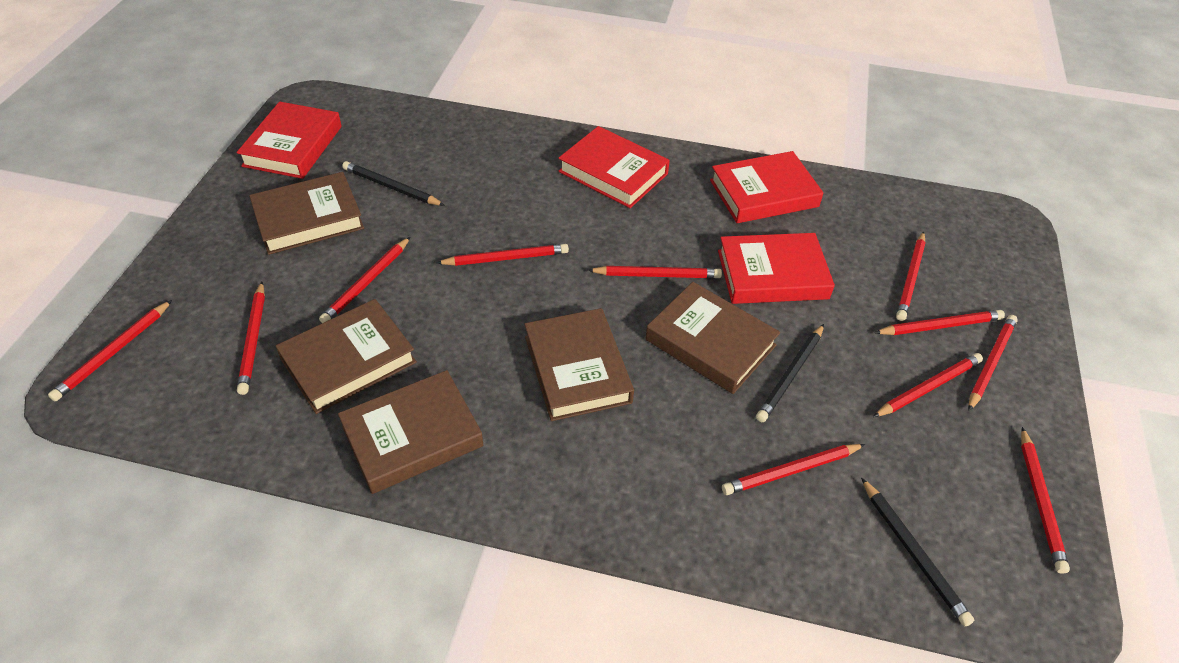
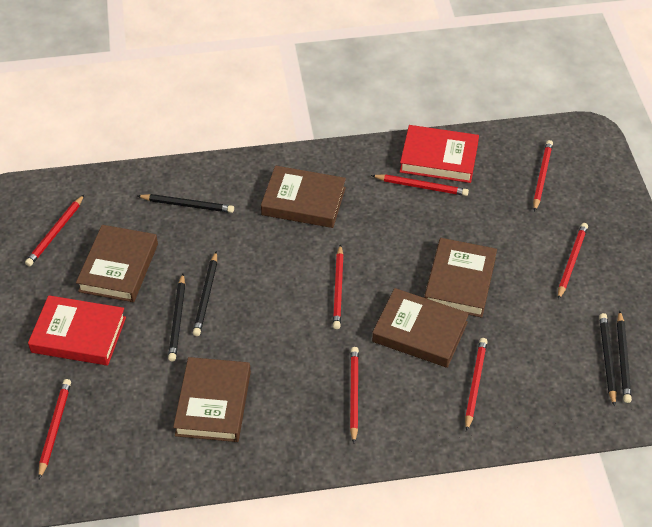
black pencil: [342,161,445,206] [756,324,824,422] [861,478,974,626] = 3 -> [137,194,234,213] [168,274,185,362] [193,251,217,336] [599,313,617,407] [617,311,632,403] = 5
red book: [237,102,342,179] [559,126,670,208] [710,151,823,223] [718,233,835,304] = 4 -> [28,295,126,365] [400,125,479,183] = 2
red pencil: [48,300,172,401] [237,282,265,395] [319,237,410,323] [436,244,569,266] [588,266,722,278] [722,444,865,495] [873,353,983,417] [874,310,1005,335] [896,231,926,321] [968,315,1018,411] [1021,427,1070,574] = 11 -> [25,195,84,266] [38,379,71,479] [333,244,344,329] [350,347,359,444] [371,174,469,196] [465,338,488,432] [533,140,553,212] [558,223,588,300] = 8

